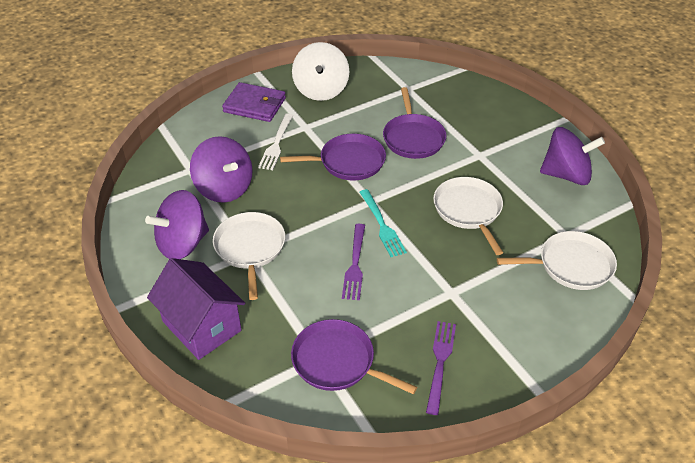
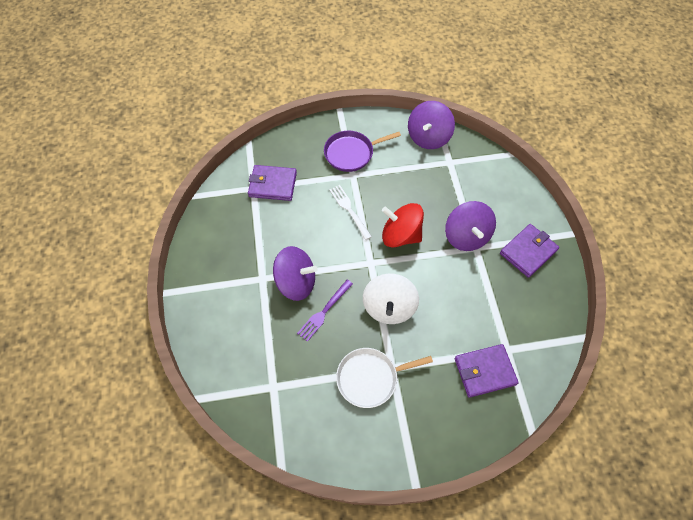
purple fork: [342,224,365,300] [426,321,456,415] = 2 -> [297,280,353,342] = 1
purple house: [147,258,245,360] = 1 -> none = 0
purple pan: [280,134,386,181] [291,319,417,395] [383,87,447,159] = 3 -> [324,130,401,172] = 1
purple wallet: [222,82,286,122] = 1 -> [248,165,297,201] [455,344,518,397] [500,224,559,278] = 3
red spinning top: none = 0 -> [382,203,424,248] = 1
turquoise fork: [359,189,407,257] = 1 -> none = 0
white pan: [213,212,285,300] [433,177,503,255] [497,231,617,290] = 3 -> [336,348,433,408] = 1

